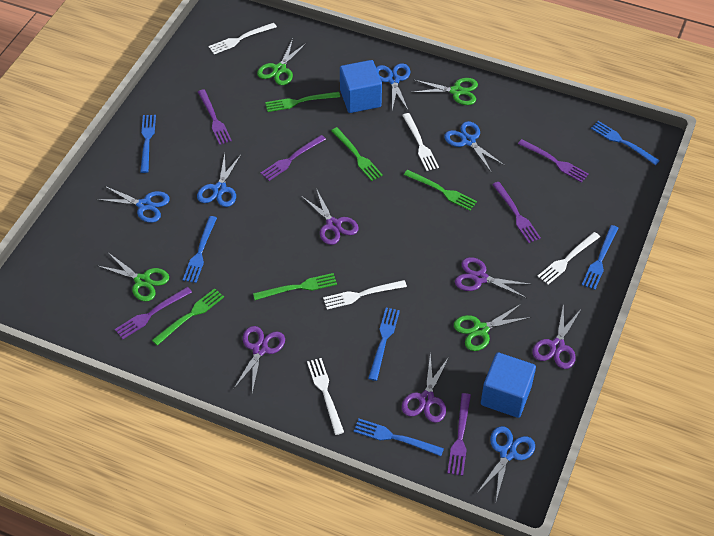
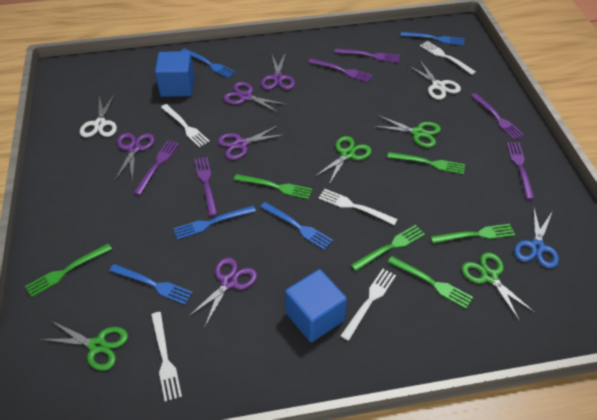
blue fork: [140,115,156,173] [183,216,217,283] [354,419,444,456] [368,308,400,381] [582,225,619,290] [591,121,660,165] = 6 -> [109,264,193,305] [173,206,256,240] [181,48,236,78] [260,202,333,250] [400,32,465,46] = 5
blue scissors: [97,186,170,223] [197,153,241,207] [376,63,410,110] [444,121,505,172] [477,426,535,501] = 5 -> [514,209,559,268] = 1
green fork: [152,288,224,346] [253,273,337,300] [265,92,340,112] [331,127,383,181] [404,170,477,211] = 5 -> [25,244,112,297] [234,174,312,199] [351,225,425,271] [387,152,465,174] [388,256,473,309] [430,224,515,243] = 6
white scissors: none = 0 -> [80,94,117,137] [408,61,461,100] = 2

